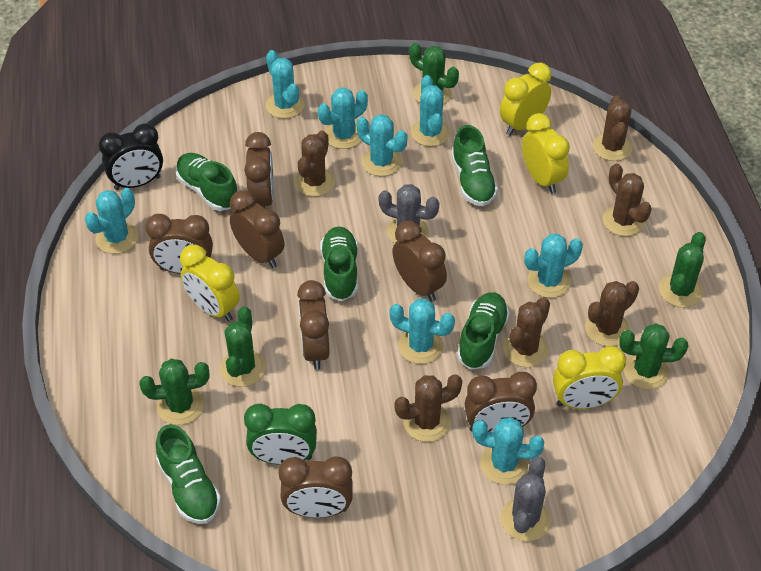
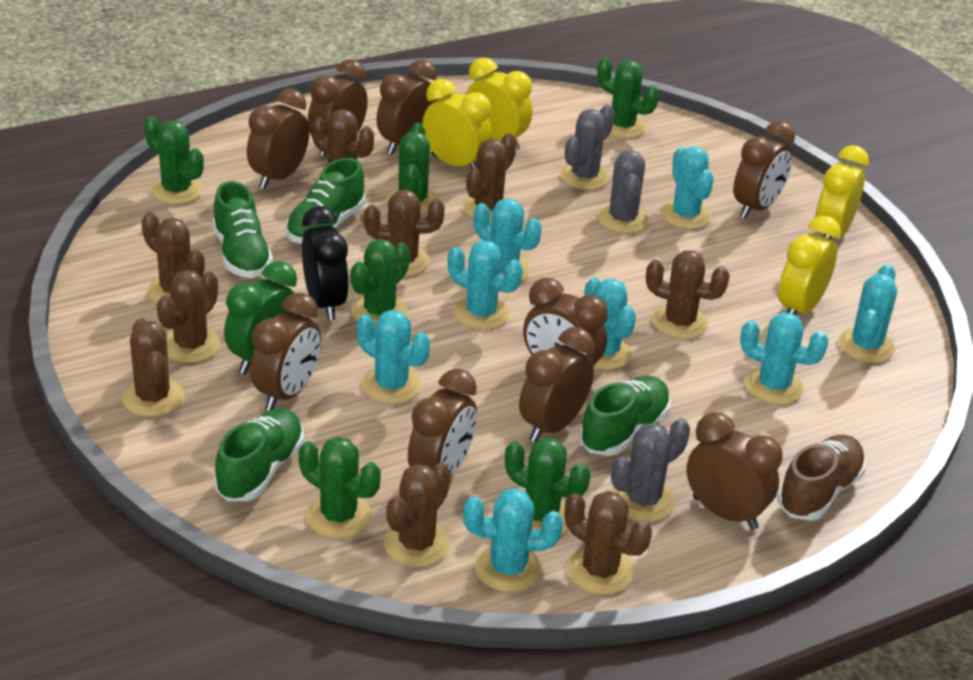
brown cactus: [295,130,335,197] [394,374,462,442] [503,297,550,367] [585,281,639,346] [592,95,633,161] [603,164,652,236] = 6 -> [122,318,184,417] [141,212,205,303] [157,270,221,363] [312,109,374,185] [364,189,445,276] [384,463,451,567] [463,133,517,222] [565,491,652,595] [646,250,730,339] = 9
brown clock: [146,214,213,274] [230,190,284,268] [244,132,274,208] [278,456,353,518] [297,280,329,370] [392,220,447,302] [465,372,537,433] = 7 -> [247,89,309,189] [250,292,321,411] [308,59,368,156] [376,59,438,155] [408,369,477,477] [519,327,594,442] [523,278,608,366] [686,412,783,530] [733,121,795,219] = 9
brown shoe: none = 0 -> [777,435,866,521] = 1
green cactus: [139,358,210,425] [220,306,266,387] [409,43,459,104] [619,323,688,390] [659,232,706,307] = 5 -> [144,116,204,204] [299,437,381,538] [351,239,410,327] [387,123,438,214] [505,437,590,534] [597,58,659,138] = 6
green shoe: [156,424,221,524] [176,153,238,211] [320,226,358,301] [451,125,498,206] [457,292,510,370] = 5 -> [213,181,273,278] [214,408,304,501] [286,158,365,243] [579,376,671,456] = 4
grey cactus: [379,184,439,244] [500,456,551,541] = 2 -> [560,105,615,190] [597,150,649,233] [611,418,690,522] = 3

